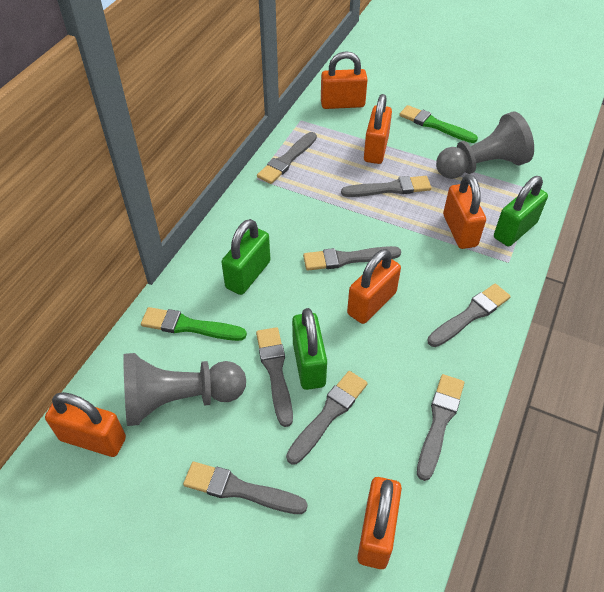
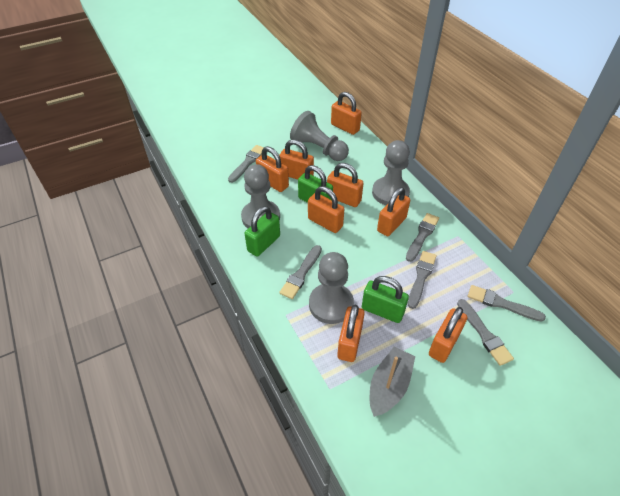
green brush: [141,307,247,341] [399,105,478,143] = 2 -> none = 0
grey boat: none = 0 -> [370,347,415,417] = 1
grey brush: [183,462,308,514] [256,327,293,427] [257,132,317,184] [286,371,368,464] [303,246,401,271] [341,176,431,197] [417,374,464,481] [428,284,511,347] = 8 -> [228,145,264,183] [279,245,322,299] [406,213,439,262] [408,251,437,309] [457,299,514,366] [468,285,546,322] = 6
grey pawn: [123,353,246,426] [436,112,534,179] = 2 -> [241,164,280,228] [290,111,349,161] [309,252,354,324] [372,140,410,205] = 4
orange padlock: [45,392,126,457] [321,51,368,109] [347,249,401,324] [357,477,402,569] [364,94,392,164] [443,174,486,249] = 6 -> [256,146,289,192] [279,140,314,180] [308,186,344,233] [327,163,363,207] [331,92,362,135] [337,305,365,362] [377,187,410,236] [429,307,467,363] = 8

